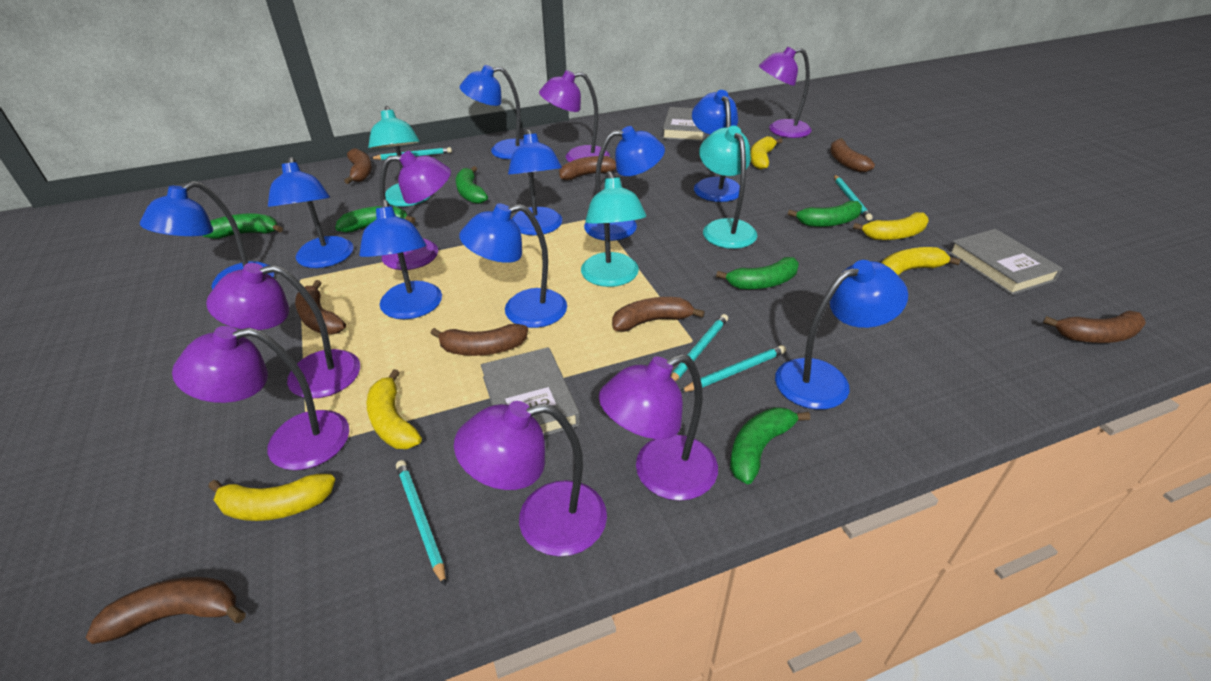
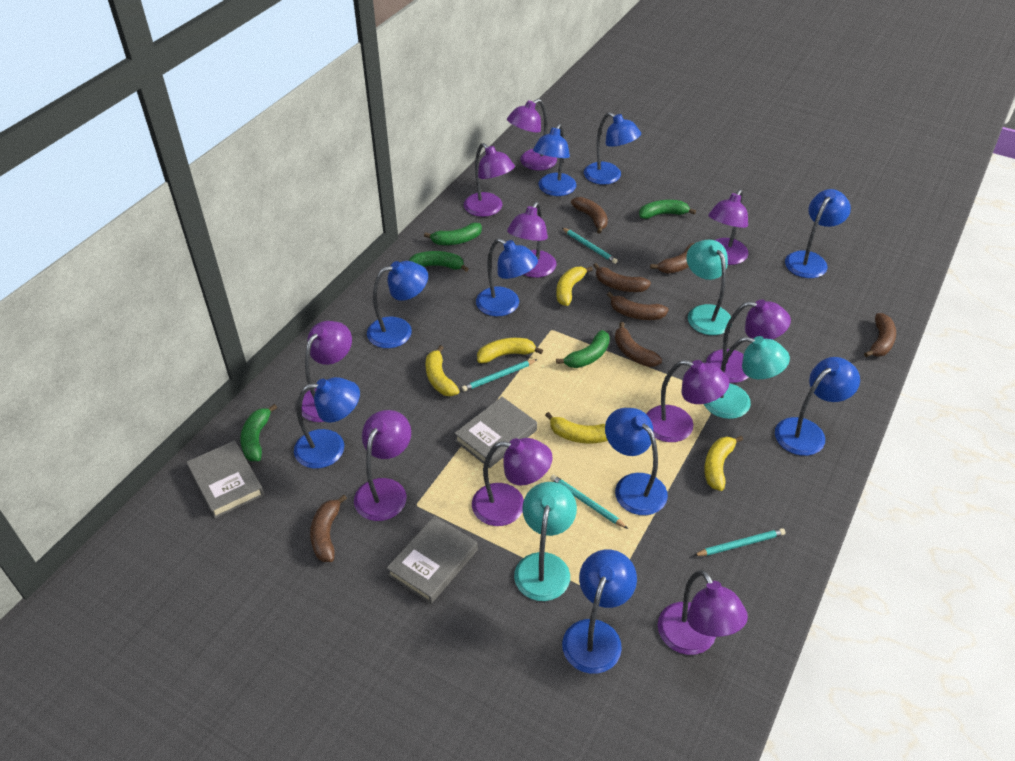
brown banana: [86,577,246,644] [295,280,346,335] [344,148,372,184] [431,324,528,356] [559,156,616,180] [612,297,705,332] [830,138,875,172] [1043,311,1146,343] = 8 -> [310,495,347,562] [571,197,608,234] [593,263,651,292] [607,292,669,320] [615,322,662,367] [650,243,694,274] [864,313,896,357] = 7
green banana: [202,214,283,239] [335,206,415,232] [456,166,488,204] [716,257,799,289] [730,407,810,484] [788,201,862,227] = 6 -> [240,404,277,461] [409,251,469,272] [424,223,482,245] [556,330,610,368] [639,200,696,219] = 5
purple lamp: [172,326,349,470] [206,263,360,398] [379,151,451,270] [454,401,607,556] [539,70,610,162] [599,354,718,501] [759,47,812,138] = 7 -> [302,321,352,422] [354,410,411,521] [464,143,515,217] [472,438,553,526] [507,99,557,170] [507,202,556,278] [647,360,729,442] [658,570,748,655] [706,299,791,383] [708,189,748,265] = 10
turquoise pencil: [370,147,452,160] [396,460,446,586] [670,314,728,381] [681,345,786,392] [834,175,873,221] = 5 -> [461,359,538,392] [550,475,628,529] [562,228,618,264] [693,528,786,556] = 4

